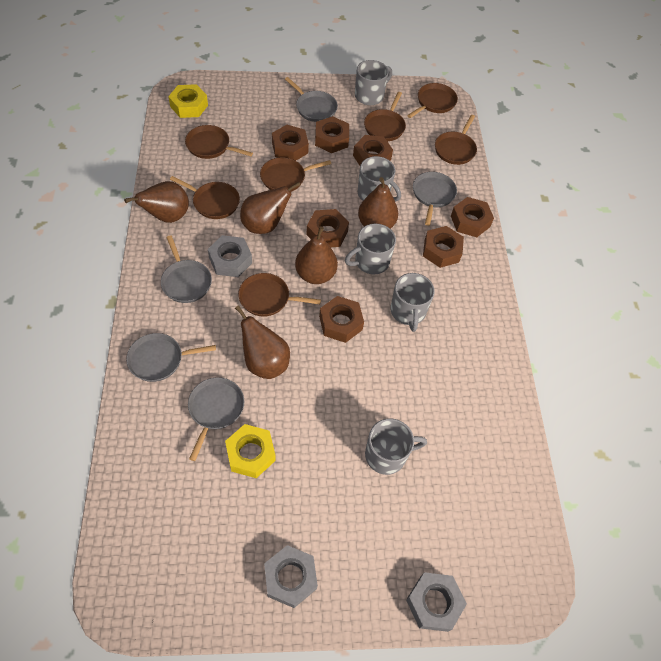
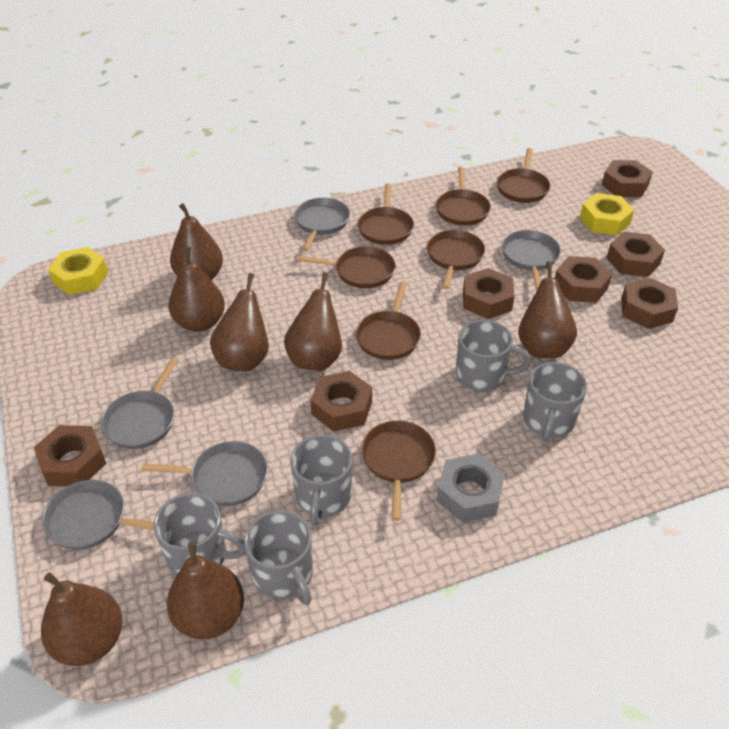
brown pear: [124,181,189,223] [235,305,290,379] [240,182,300,234] [295,226,338,284] [358,177,398,229] = 5 -> [41,573,123,666] [167,541,244,640] [169,246,225,332] [170,203,223,280] [210,273,269,372] [284,273,342,371] [518,261,577,358] = 7
grey nut: [208,235,252,277] [264,545,318,608] [406,572,467,632] = 3 -> [437,453,505,523] = 1

